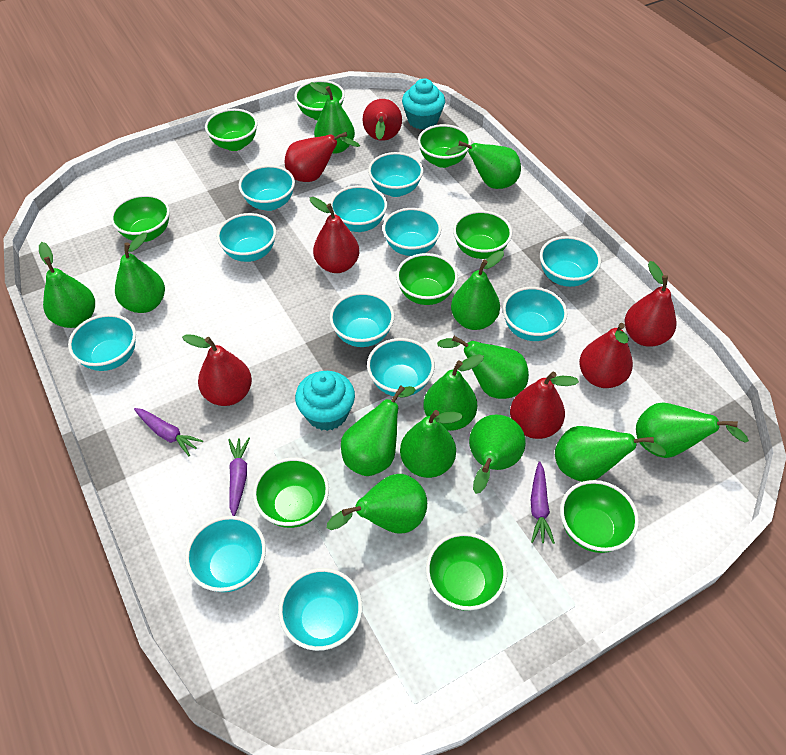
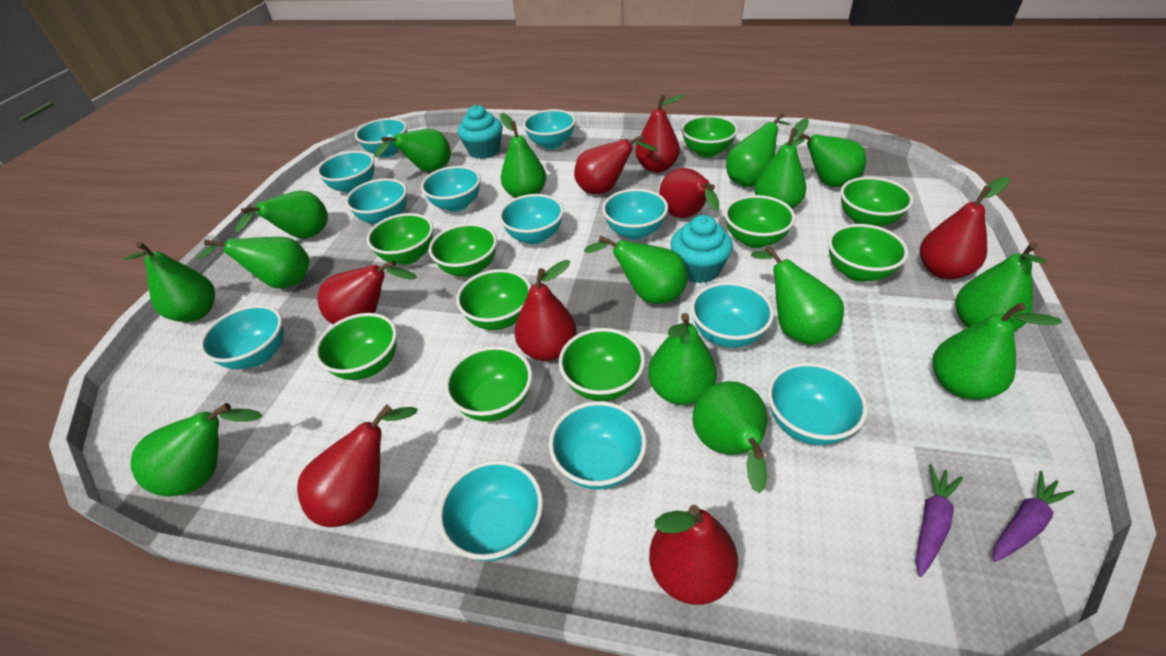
green bowl: [111,194,170,242] [205,109,258,151] [253,457,329,528] [294,80,345,121] [396,253,458,305] [418,124,471,168] [426,532,507,611] [453,210,512,259] [560,480,639,553] = 9 -> [314,313,397,380] [367,213,433,265] [429,223,497,277] [445,346,532,422] [456,269,531,330] [559,328,645,401] [681,115,738,158] [724,195,795,248] [828,224,909,282] [840,177,913,226] = 10
green pear: [39,242,95,328] [115,233,165,313] [310,82,355,154] [327,474,427,534] [341,385,415,476] [400,410,463,478] [423,354,484,431] [437,336,529,399] [445,141,521,189] [451,251,504,330] [469,414,526,494] [555,426,667,482] [636,403,749,458] = 13 -> [124,242,215,322] [131,403,263,496] [198,237,309,288] [235,191,328,239] [374,129,451,172] [500,113,546,198] [584,236,688,304] [648,313,717,405] [693,381,768,493] [726,112,791,187] [751,245,844,345] [754,118,809,209] [785,134,866,187] [933,303,1062,400] [956,242,1046,331] = 15
purple carrot: [134,408,203,456] [228,438,250,516] [531,461,555,544] = 3 -> [916,464,963,577] [992,471,1075,562] = 2
red pear: [182,334,252,406] [285,132,360,182] [310,197,359,273] [363,99,402,141] [510,372,579,439] [579,323,633,388] [624,261,676,347] = 7 -> [297,404,417,527] [317,261,417,324] [515,260,577,361] [574,135,658,194] [636,94,684,173] [649,505,738,605] [659,168,719,218] [920,177,1010,279] = 8

